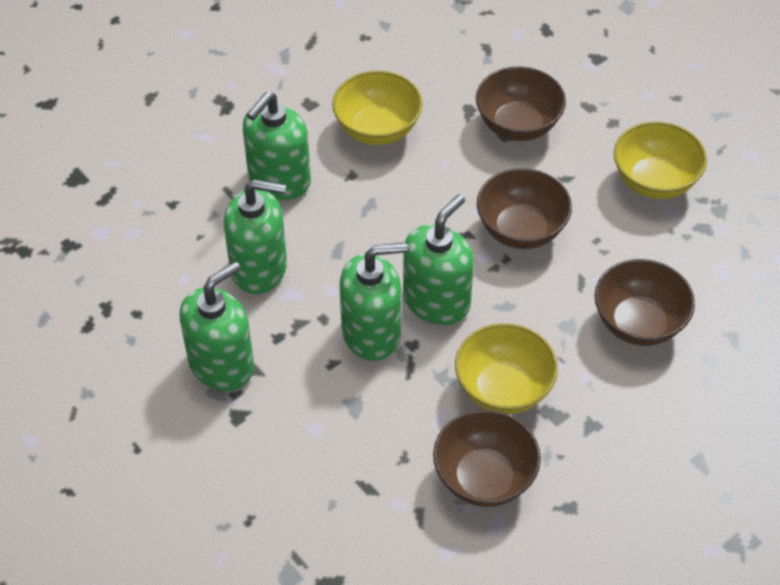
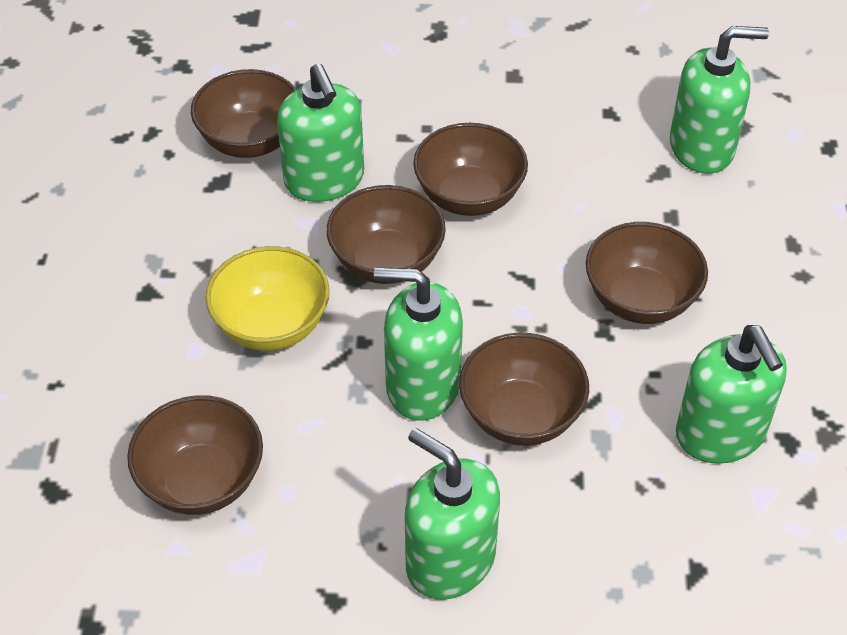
brown bowl: [433,410,541,507] [476,66,566,141] [477,168,572,249] [595,259,695,346] = 4 -> [127,395,263,515] [191,69,296,158] [326,185,446,284] [413,123,528,216] [459,333,589,446] [586,222,708,324] = 6
yellow bowl: [332,71,423,145] [455,323,558,414] [614,121,707,199] = 3 -> [205,246,330,351] = 1

